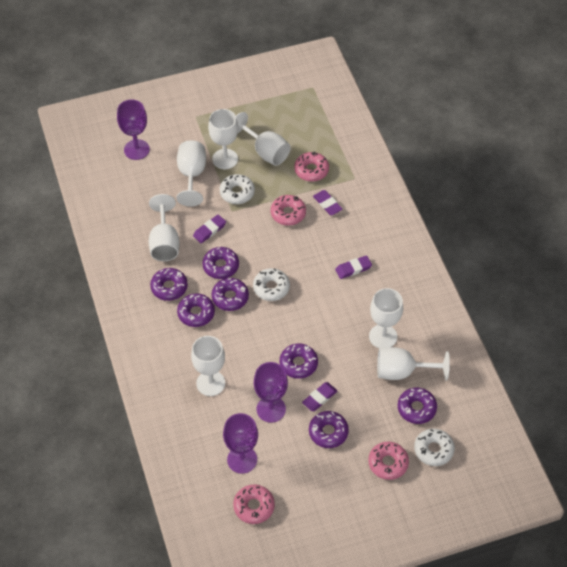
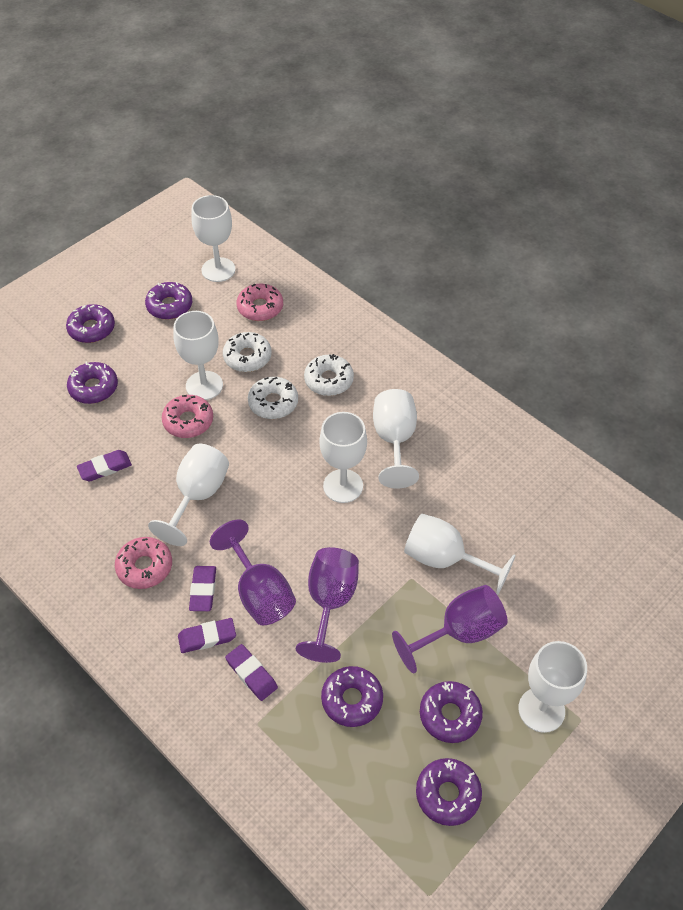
pink donut: [233,485,275,524] [271,195,306,226] [294,152,329,182] [368,442,409,480] = 4 -> [115,537,172,589] [162,395,213,438] [236,284,283,321] = 3
purple donut: [150,268,188,301] [177,293,215,327] [202,247,239,279] [212,278,249,311] [280,343,318,379] [309,411,349,448] [398,388,437,424] = 7 -> [66,304,115,343] [67,362,118,404] [145,282,192,320] [321,666,383,727] [416,758,482,826] [420,681,483,743] = 6

